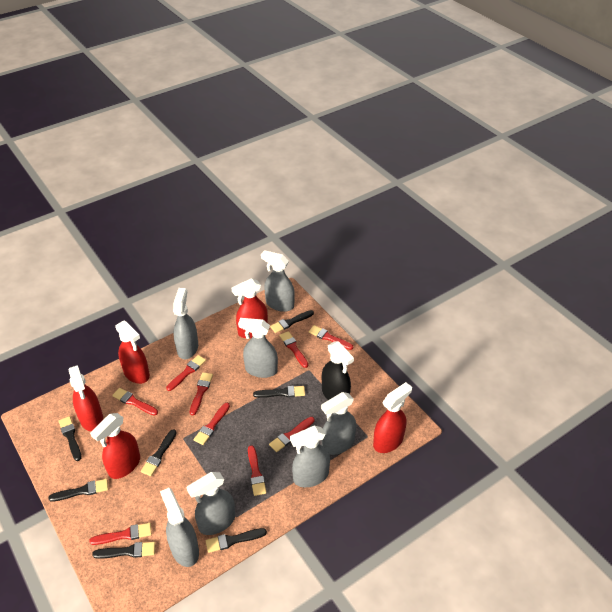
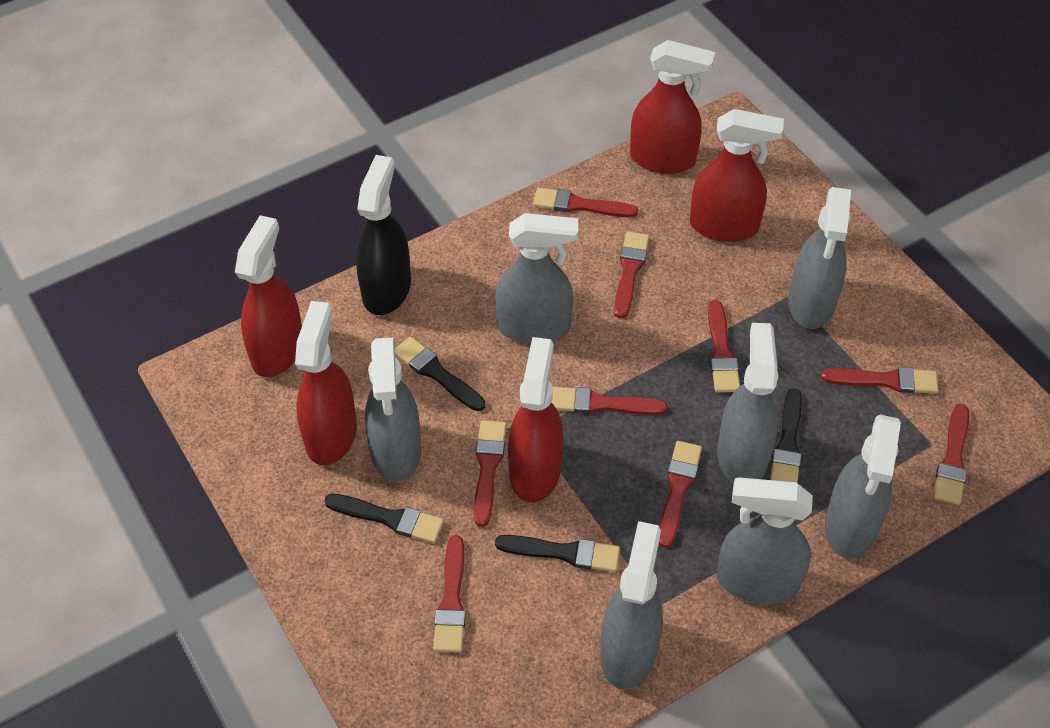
black brush: [48,479,108,502] [58,416,81,461] [92,542,155,559] [141,429,176,476] [206,528,267,553] [253,386,305,398] [270,310,314,333] = 7 -> [325,494,444,543] [395,336,485,411] [495,535,620,572] [770,388,802,483] = 4

